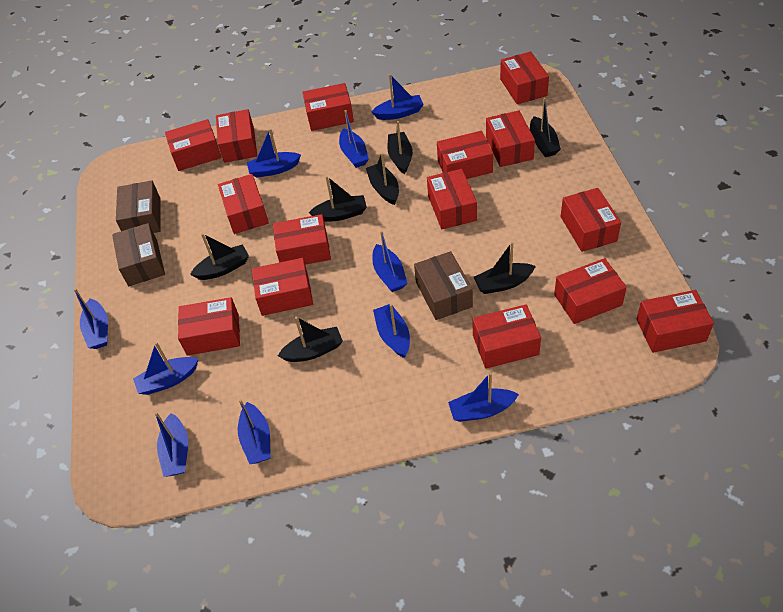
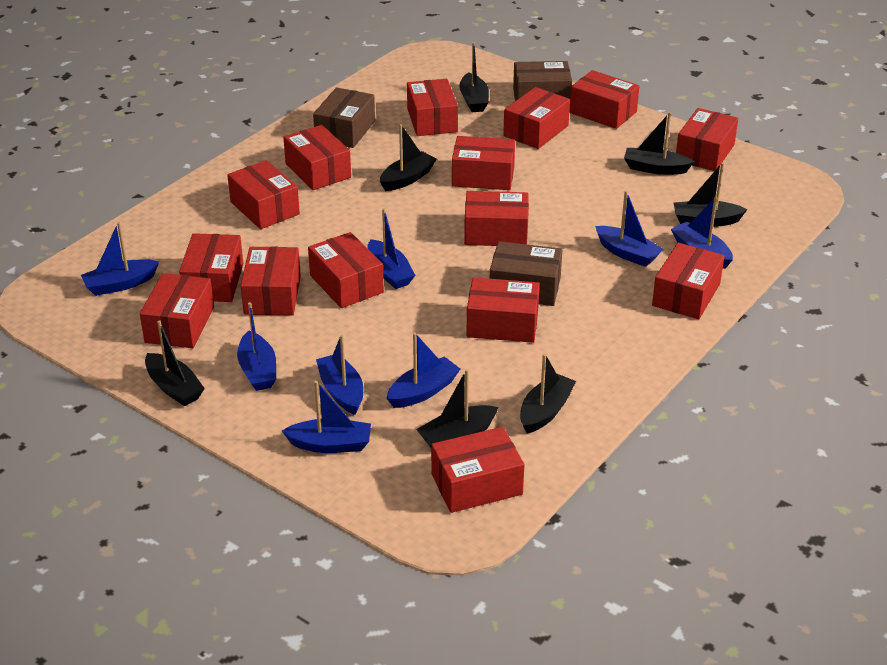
blue boat: [74,289,108,349] [133,342,198,395] [154,412,188,477] [238,399,271,464] [247,128,301,178] [339,110,369,168] [372,74,424,120] [372,231,408,292] [373,304,410,358] [448,372,519,422] = 10 -> [81,222,159,296] [237,302,276,391] [282,381,371,453] [316,334,363,415] [367,208,415,289] [387,333,460,408] [595,191,663,267] [671,197,733,269] = 8

